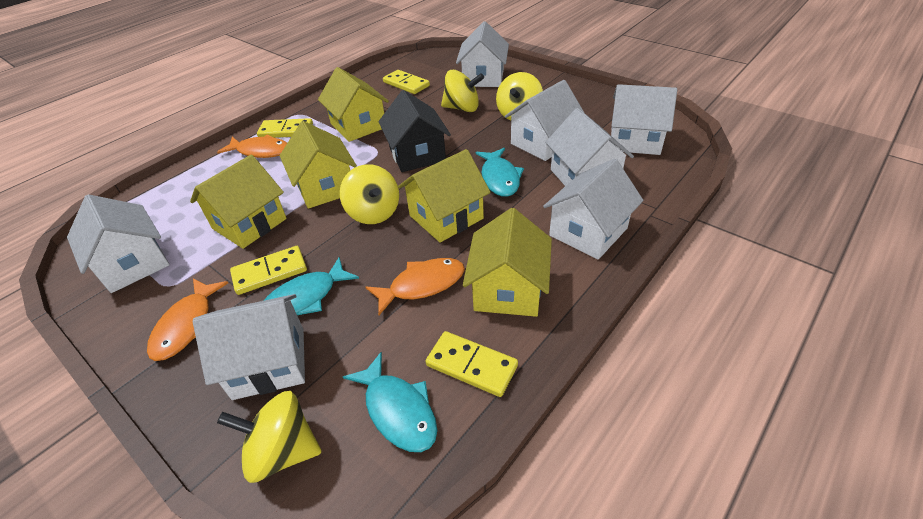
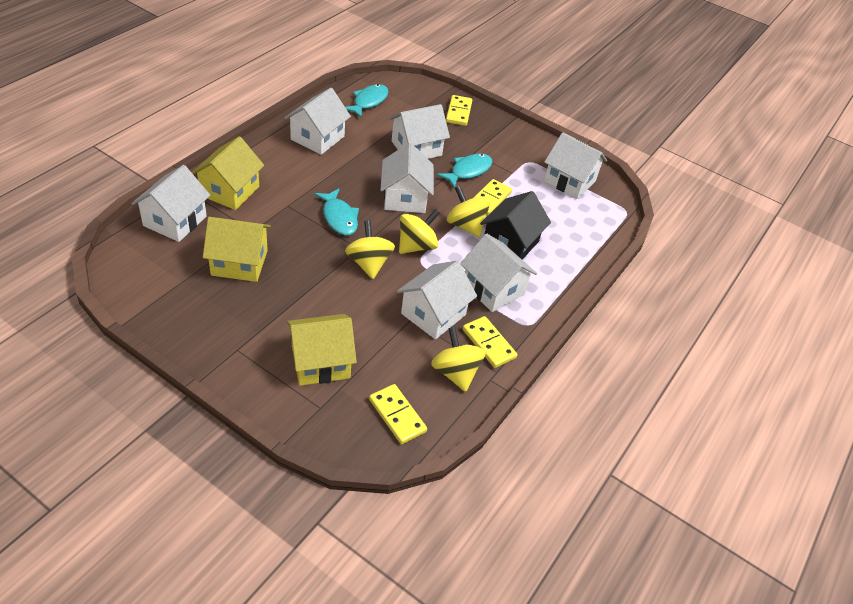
orange fish: [147,279,228,361] [217,134,287,158] [366,258,465,315] = 3 -> none = 0
yellow house: [190,155,287,249] [280,121,357,209] [318,67,389,142] [398,149,491,243] [463,208,552,317] = 5 -> [191,136,264,210] [203,217,271,282] [287,314,357,386] = 3

